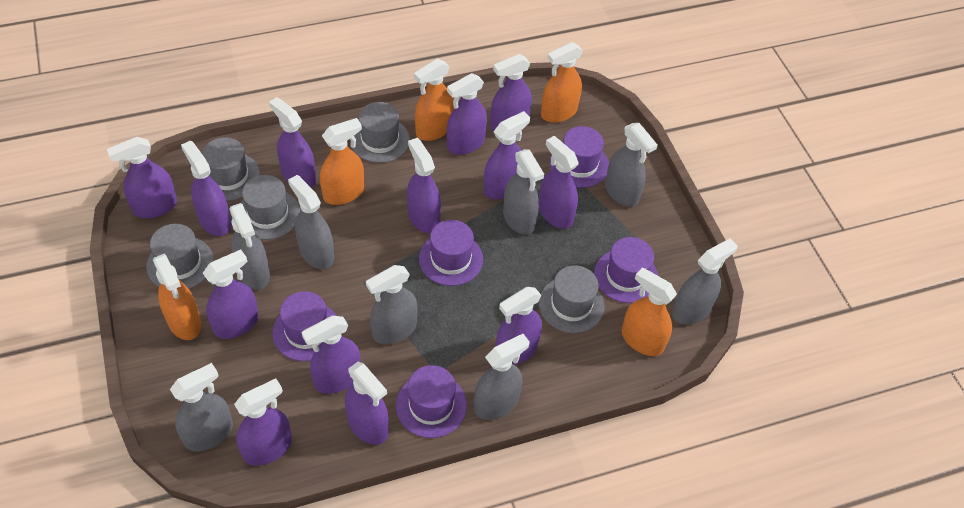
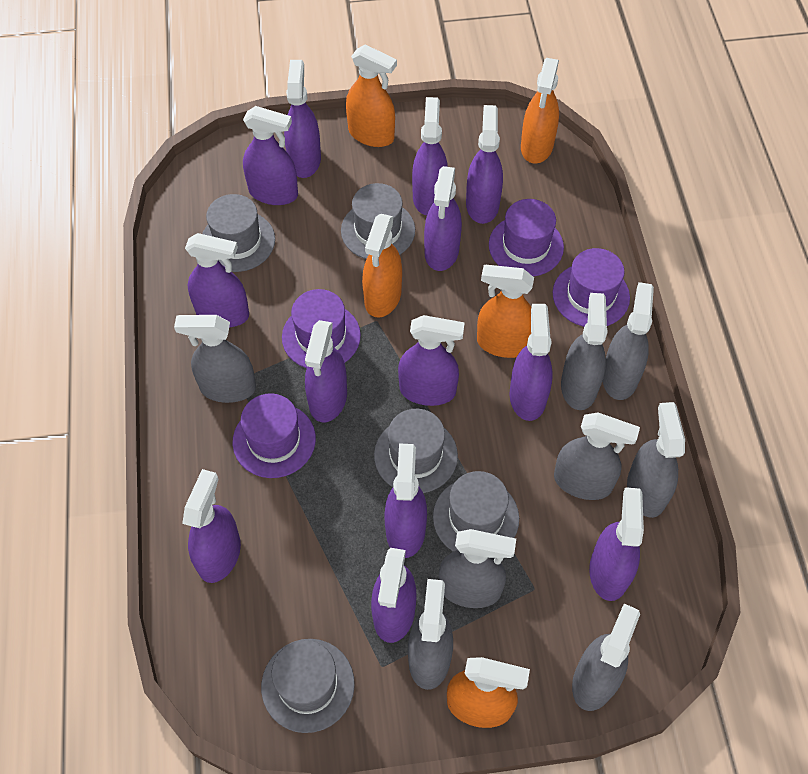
purple hat: [272,291,337,361] [396,365,467,438] [419,220,483,286] [550,126,609,188] [594,237,658,303] = 5 -> [233,393,316,478] [282,289,361,368] [489,199,564,277] [553,248,630,327] = 4

